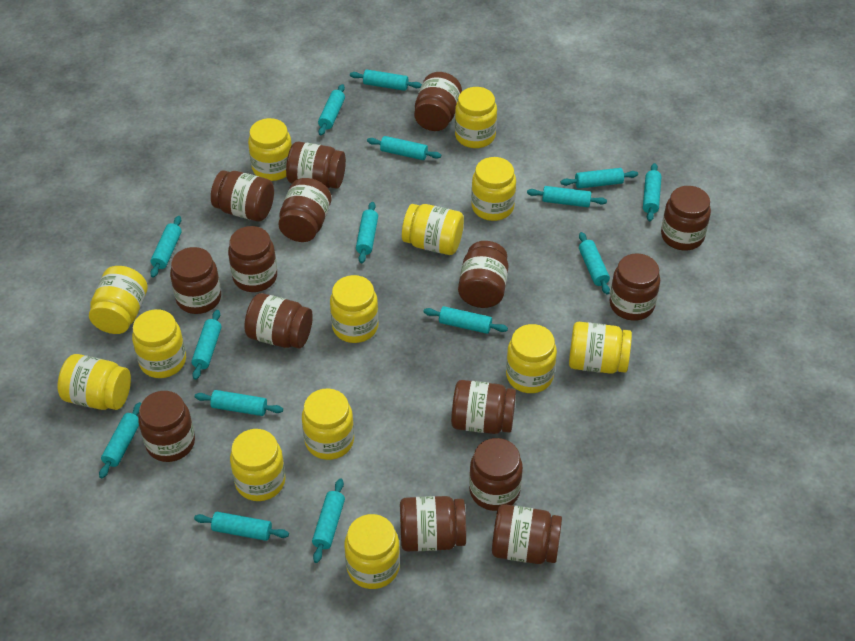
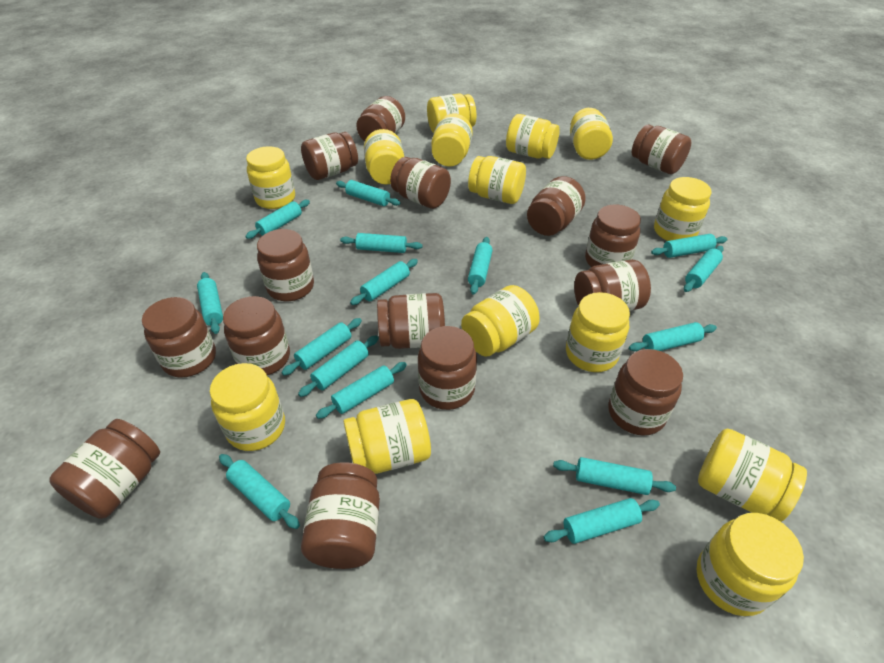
yellow jar: [58,354,131,410] [89,266,148,334] [132,309,186,378] [230,429,286,501] [248,118,292,181] [302,388,354,460] [330,275,379,343] [344,514,400,589] [402,204,464,255] [455,87,497,148] [471,157,516,221] [506,324,557,393] [569,322,632,374] = 13 -> [210,363,285,451] [246,146,295,209] [343,399,431,474] [364,129,404,185] [427,94,476,133] [431,113,473,167] [461,285,540,357] [468,156,526,204] [506,114,560,159] [566,292,630,372] [570,108,613,160] [654,177,711,241] [697,513,804,616] [698,429,807,522] = 14

